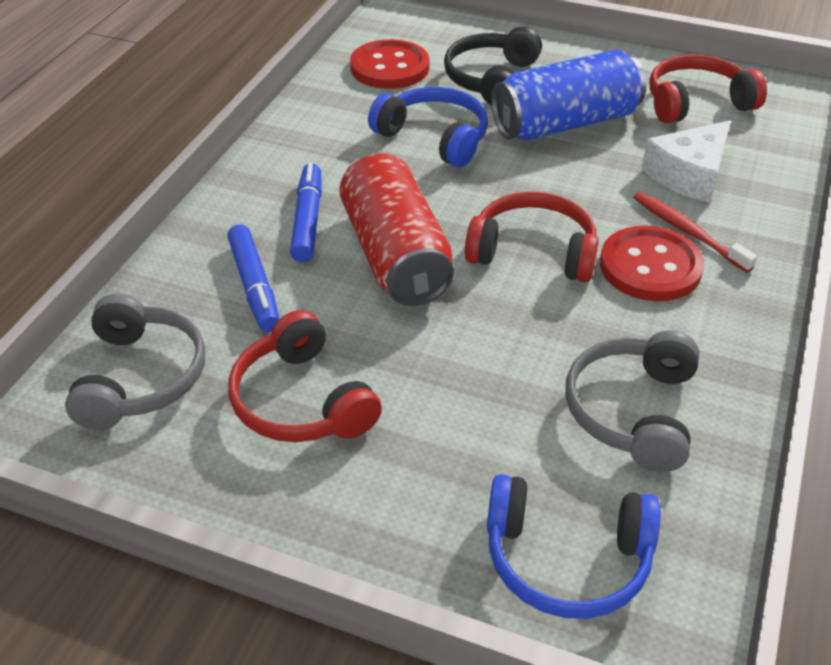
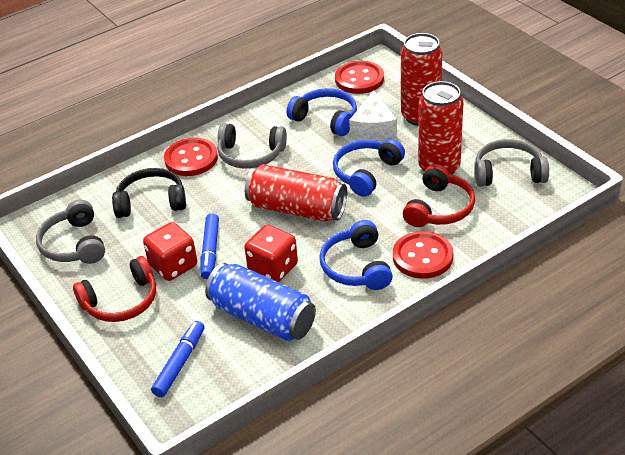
blue headphones: [368,87,488,167] [487,474,661,619] = 2 -> [287,88,357,136] [319,220,393,290] [333,139,405,197] = 3
grey headphones: [65,293,205,430] [565,330,699,472] = 2 -> [36,200,105,264] [217,123,287,169] [475,139,549,187] = 3
red button: [350,39,430,89] [600,226,704,301] = 2 -> [164,138,218,176] [335,61,384,94] [393,231,454,279] = 3
red can: [339,152,454,306] = 1 -> [245,164,347,222] [401,33,442,126] [418,81,463,174] = 3
red dice: none = 0 -> [143,222,197,281] [244,224,298,282] = 2
red headphones: [228,310,382,442] [465,192,599,282] [649,55,767,123] = 3 -> [73,256,156,322] [403,164,475,227] = 2
red toothbrush: [633,192,757,273] = 1 -> none = 0

